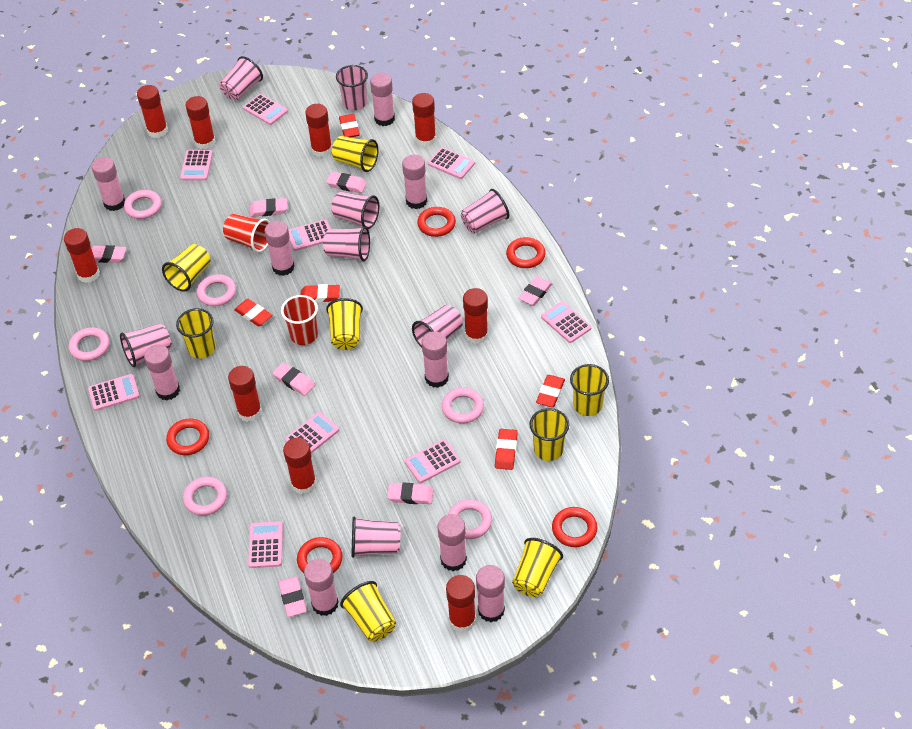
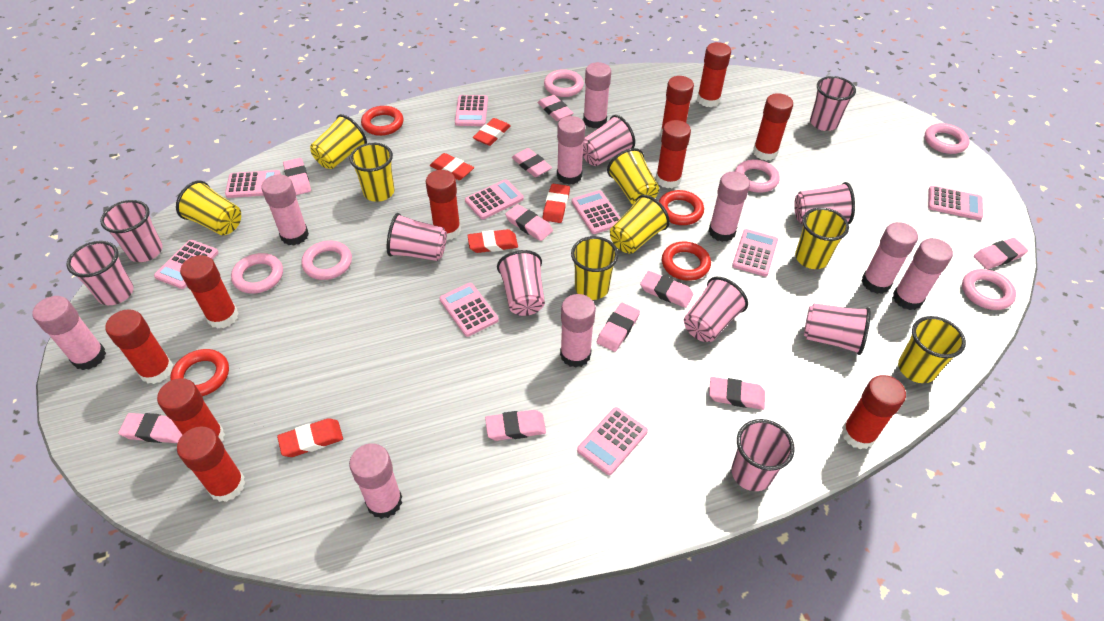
pink cup: [120,323,172,367] [220,56,263,100] [323,226,370,261] [331,192,380,229] [336,65,368,110] [351,516,400,558] [412,305,463,347] [461,189,509,233] = 8 -> [66,241,134,305] [100,200,163,262] [387,213,447,261] [497,250,545,316] [583,115,635,166] [684,277,748,342] [732,419,795,491] [794,182,855,224] [804,303,871,355] [810,76,856,131] = 10
pink eraser: [91,245,126,263] [250,198,287,217] [272,362,315,396] [278,576,307,617] [326,172,367,193] [387,483,433,504] [518,276,552,306] = 7 -> [118,413,182,443] [283,158,311,195] [485,410,546,441] [505,204,553,241] [512,148,552,177] [538,95,573,121] [597,303,640,352] [640,271,693,308] [709,377,765,410] [974,238,1028,269] = 10
red cup: [223,214,270,252] [281,295,318,345] = 2 -> none = 0
red glue stick: [64,228,100,283] [137,85,168,138] [186,96,216,150] [228,366,262,422] [283,438,316,494] [305,104,332,157] [412,93,436,147] [446,575,476,633] [463,288,488,344] = 9 -> [105,309,173,384] [157,378,225,442] [177,426,245,502] [180,255,239,329] [426,170,461,241] [656,120,691,188] [660,76,694,137] [697,42,731,107] [753,93,793,161] [842,375,906,449] = 10
red ring: [166,419,209,455] [297,537,343,573] [417,207,456,237] [506,237,545,268] [552,507,597,547] = 5 -> [170,349,229,396] [361,106,403,136] [659,190,704,225] [662,242,711,281] = 4

